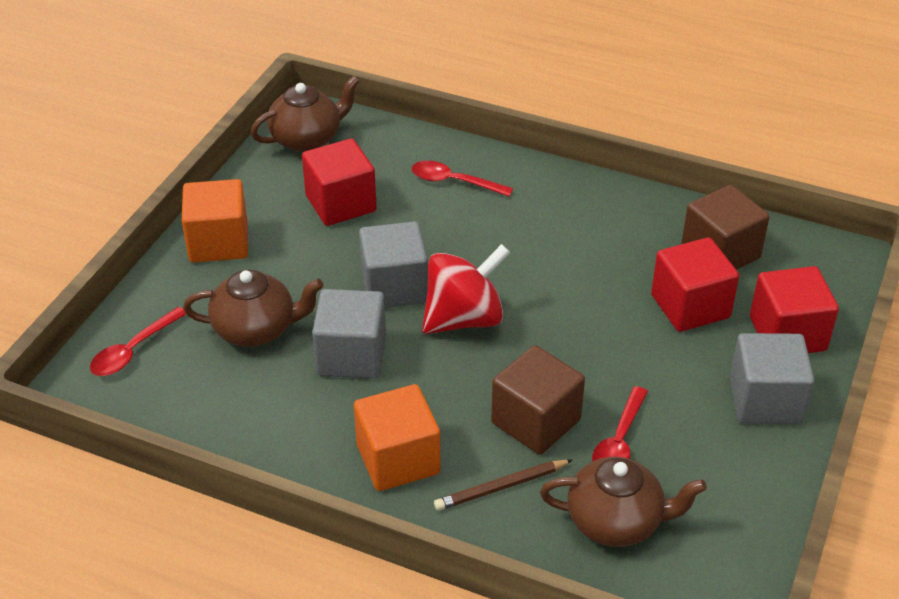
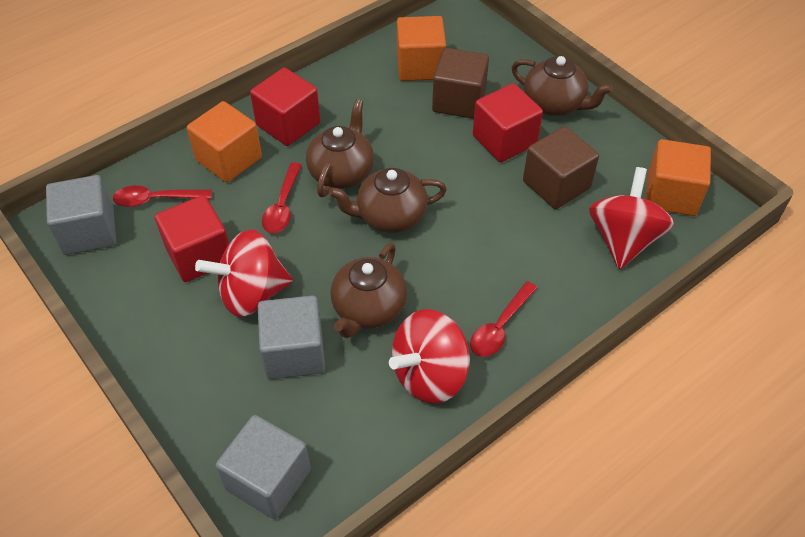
brown pencil: [434,460,572,511] = 1 -> none = 0
brown teapot: [183,270,324,347] [251,76,360,152] [540,457,707,547] = 3 -> [306,99,374,197] [329,168,447,233] [330,243,407,338] [511,56,613,116] = 4
orange cube: [182,179,248,262] [354,384,440,491] = 2 -> [187,101,262,182] [397,16,446,81] [646,139,711,216] = 3
red spinning top: [422,244,510,334] = 1 -> [195,230,293,317] [389,309,470,403] [589,167,674,269] = 3

